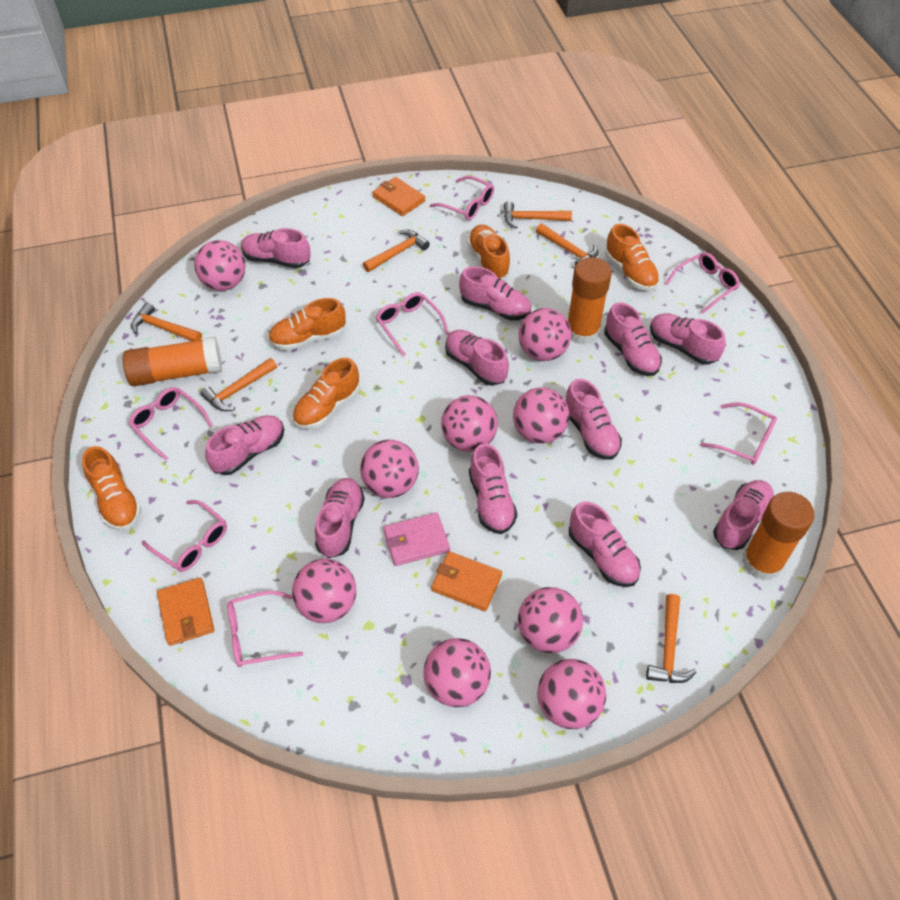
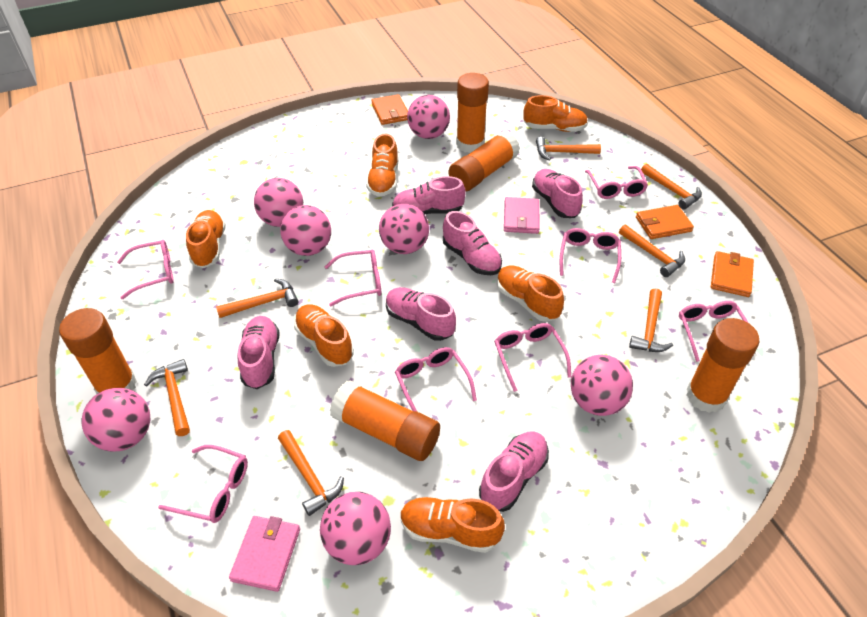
orange glue stick: [123,337,222,386] [568,257,612,345] [742,492,814,581] = 3 -> [59,308,137,394] [330,381,440,461] [449,131,520,192] [456,73,489,153] [686,318,759,413] = 5
orange hammer: [131,302,202,341] [200,358,277,411] [363,230,430,272] [504,201,572,229] [536,223,598,266] [646,594,697,683] = 6 -> [144,359,190,436] [216,278,299,318] [278,430,344,516] [536,137,601,161] [619,225,685,277] [629,288,673,352] [641,164,702,210] = 7
orange shoe: [82,446,142,530] [268,298,346,351] [293,358,360,429] [467,225,511,279] [605,224,660,291] = 5 -> [186,210,226,268] [294,304,354,367] [366,133,398,197] [400,497,505,553] [497,265,564,322] [523,95,588,132] = 6
pink ball: [194,240,246,291] [292,559,356,623] [360,440,419,498] [424,638,491,707] [441,395,498,452] [513,387,569,444] [518,587,583,653] [519,308,571,361] [537,659,606,729] = 9 -> [82,388,151,452] [254,178,303,227] [280,205,331,256] [320,492,391,565] [379,204,429,254] [407,95,450,139] [571,355,633,416] = 7
pink glasses: [129,387,213,460] [142,500,227,572] [227,591,303,667] [376,292,449,356] [430,176,494,220] [665,252,740,314] [700,402,777,465] = 7 -> [117,240,174,299] [158,445,248,523] [325,250,382,306] [395,347,477,411] [494,323,571,392] [560,228,621,283] [585,166,648,199] [679,301,754,362] = 8
pink shoe: [205,415,284,475] [241,228,311,268] [315,478,365,558] [445,330,509,386] [459,266,531,320] [469,444,517,534] [566,379,622,460] [569,501,641,587] [604,302,662,376] [650,313,726,365] [713,480,774,550] = 11 -> [238,316,280,389] [386,287,456,341] [392,176,466,214] [443,211,502,275] [479,431,549,512] [532,169,583,218] = 6
pink wallet: [383,513,450,566] = 1 -> [229,516,300,592] [504,197,540,234] = 2

